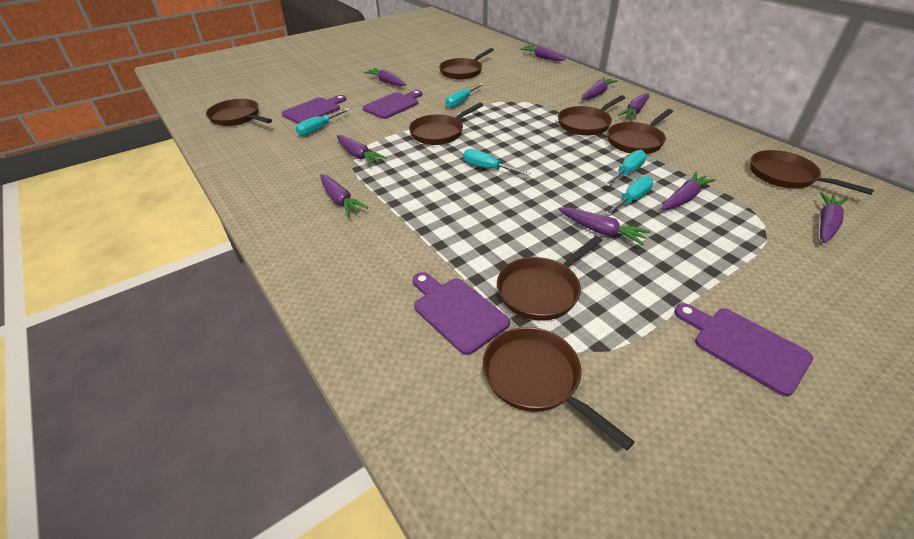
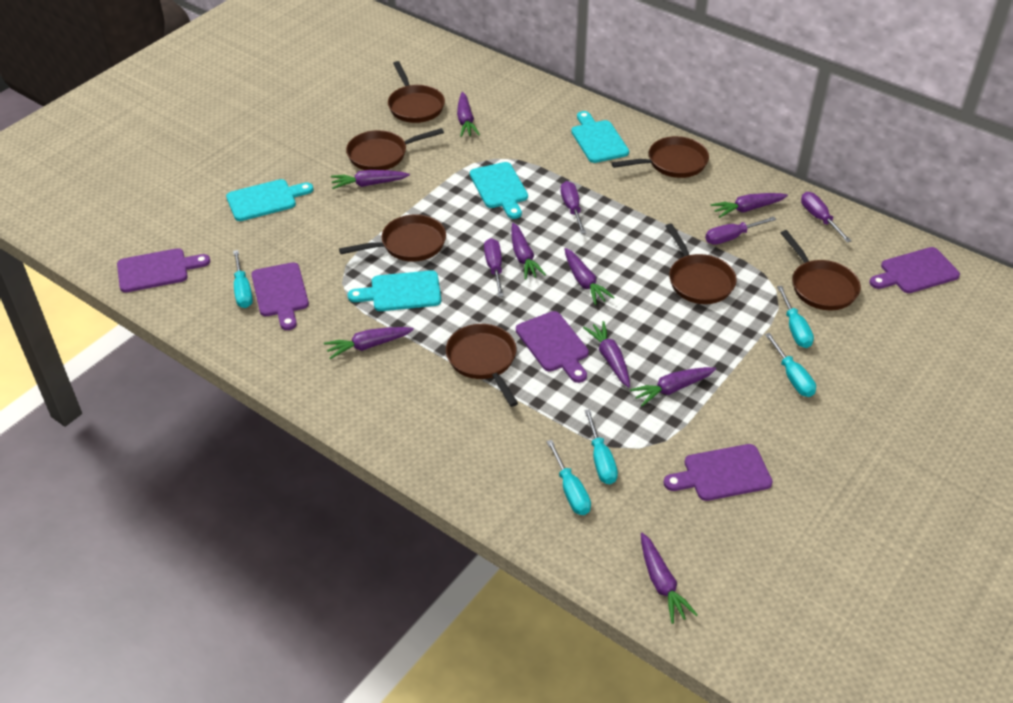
brown pan: [206,99,272,126] [409,103,484,145] [439,48,494,80] [483,327,635,451] [497,236,602,321] [558,95,625,136] [607,109,673,154] [750,150,874,195] = 8 -> [339,214,446,262] [346,128,444,170] [388,61,445,123] [446,324,518,407] [612,136,709,178] [666,223,737,304] [781,230,861,310] = 7
purple cutting board: [282,95,347,124] [363,90,422,119] [412,272,510,355] [674,303,813,396] = 4 -> [117,248,210,292] [252,262,309,330] [516,311,589,383] [663,444,773,501] [869,247,960,293] = 5
purple screwdriver: none = 0 -> [484,238,504,297] [560,181,586,234] [705,217,777,245] [801,192,851,242] = 4
turquoise cutting board: none = 0 -> [226,179,314,221] [348,270,441,311] [470,162,528,219] [571,111,629,163] = 4

